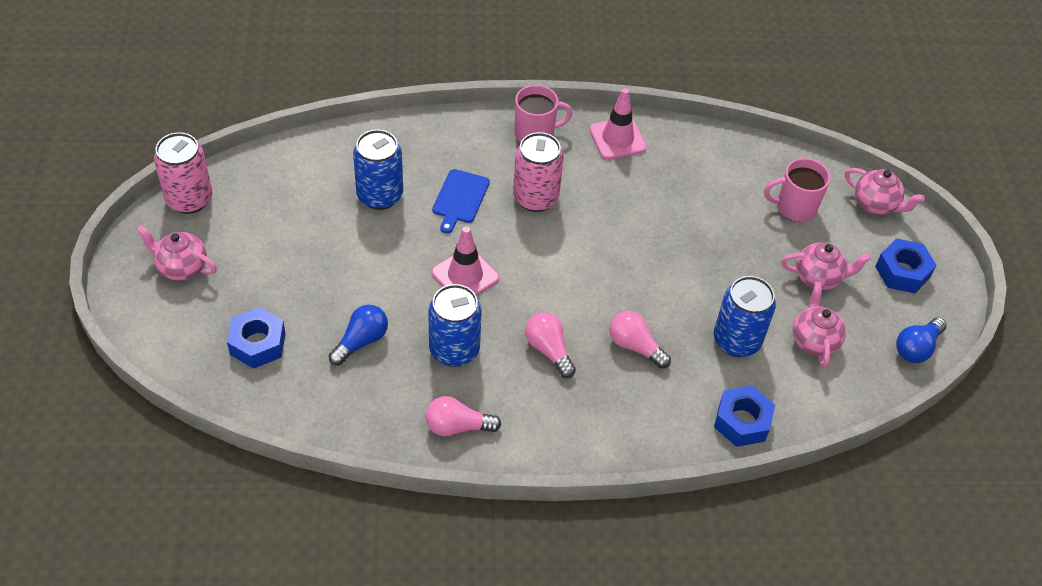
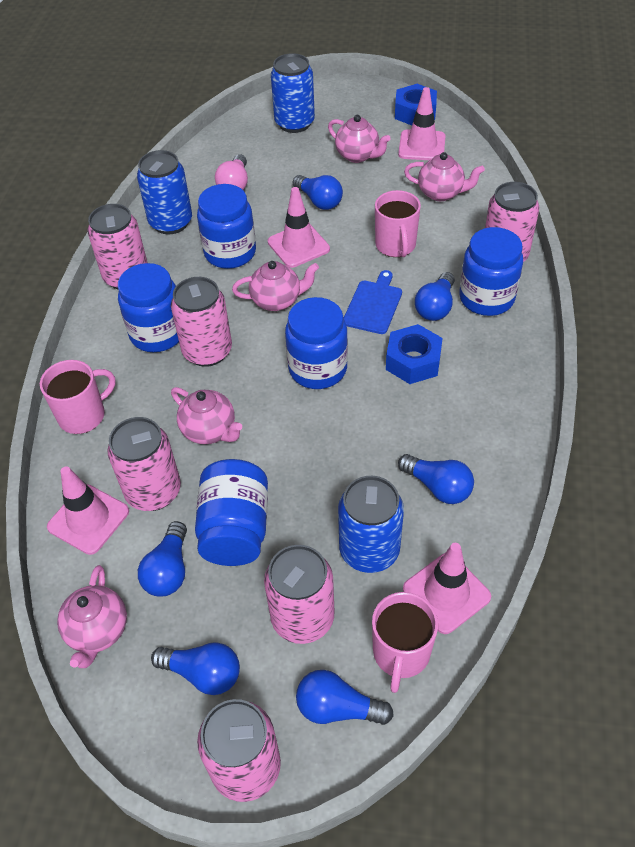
blue jar: none = 0 -> [118,263,179,352] [195,459,268,566] [197,184,256,269] [285,297,348,389] [459,227,523,316] = 5
blue light bulb: [329,305,388,365] [896,317,947,363] = 2 -> [138,521,187,597] [151,642,240,695] [293,175,343,210] [296,670,394,725] [398,454,474,504] [415,272,455,321] = 6
blue nut: [227,307,285,369] [714,385,775,447] [875,238,936,294] = 3 -> [386,324,443,384] [395,84,437,125] = 2
pink can: [154,132,212,214] [513,132,564,212] = 2 -> [88,204,148,289] [107,417,181,511] [171,277,232,367] [197,699,281,802] [264,545,335,644] [485,182,539,262] = 6
pink light bulb: [426,396,501,437] [525,312,576,378] [609,311,671,369] = 3 -> [215,154,248,190] = 1
pink mug: [515,85,572,142] [764,158,830,222] = 2 -> [40,360,116,434] [372,592,438,693] [375,190,421,257] = 3
pink teapot: [136,225,217,281] [781,243,872,290] [793,282,846,367] [845,168,925,215] = 4 -> [57,565,127,668] [171,387,242,444] [232,261,319,311] [328,115,391,163] [404,152,485,201] = 5
pink traffic cone: [432,226,499,296] [589,88,647,160] = 2 -> [47,467,129,555] [268,187,330,268] [398,87,446,160] [403,543,491,634] = 4

